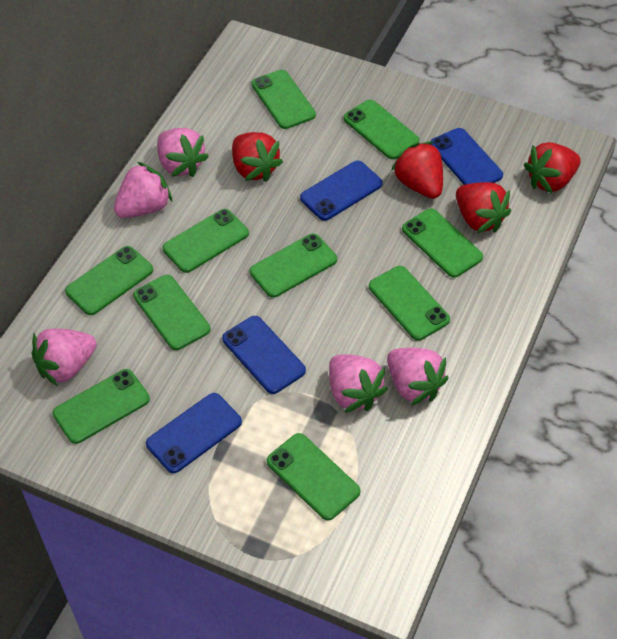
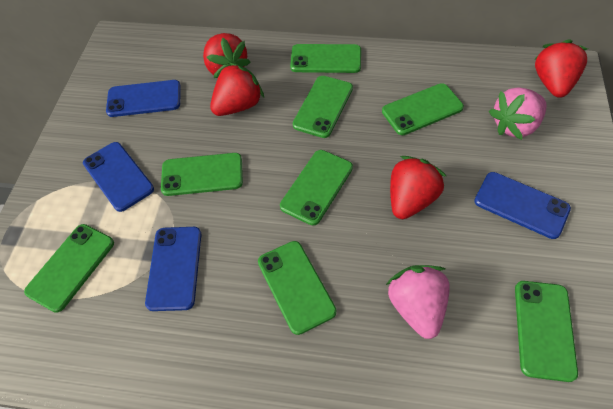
green phone: [52,369,150,444] [65,246,153,315] [133,275,210,350] [163,209,249,273] [250,234,337,298] [252,70,316,129] [267,433,361,520] [344,100,419,159] [369,266,450,340] [402,208,483,278] = 10 -> [24,224,114,313] [161,153,243,196] [258,241,336,335] [280,150,353,225] [290,44,361,73] [293,76,353,138] [382,83,464,135] [515,281,578,382] = 8
pink strawberry: [32,328,96,386] [114,162,172,218] [157,128,209,177] [329,354,387,413] [387,348,449,406] = 5 -> [386,265,450,339] [489,87,547,140] = 2

